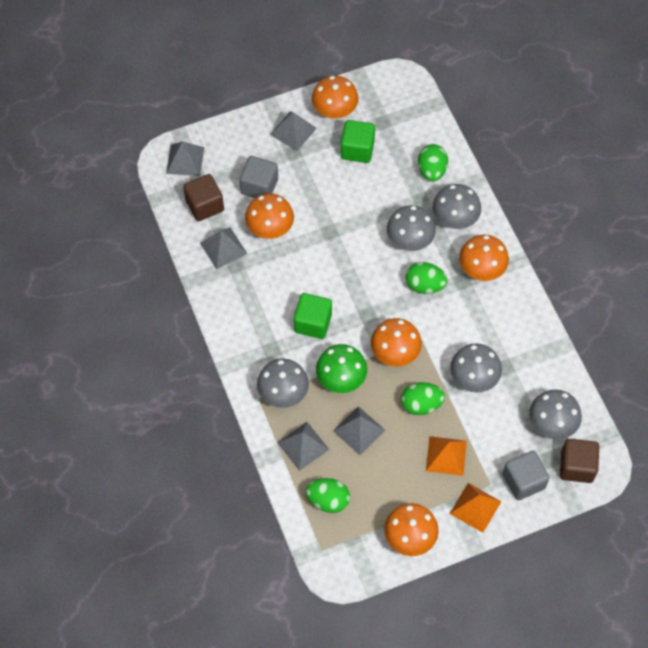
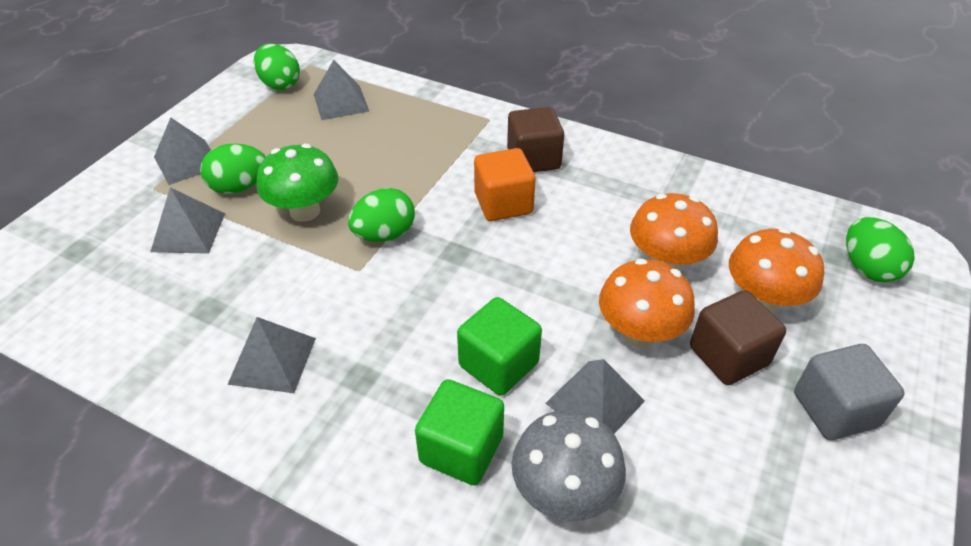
grey cube: [239,156,278,198] [503,451,550,500] = 2 -> [794,344,905,440] = 1
grey mushroom: [257,359,309,408] [387,205,436,251] [433,184,481,229] [450,343,502,392] [529,389,582,440] = 5 -> [511,410,626,521] = 1
orange cube: none = 0 -> [474,148,536,221] = 1
orange mushroom: [245,193,294,239] [312,76,359,119] [371,318,422,367] [384,503,439,556] [459,235,509,281] = 5 -> [599,258,695,348] [630,193,718,271] [729,228,824,313] = 3
orange pyramid: [426,436,467,476] [450,483,501,533] = 2 -> none = 0

